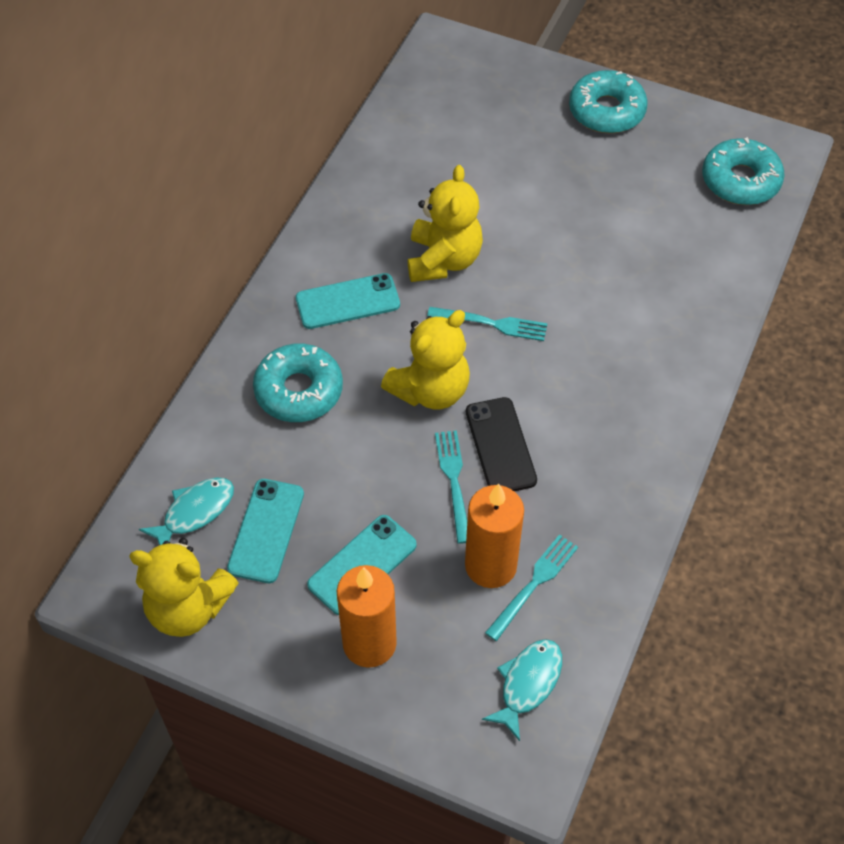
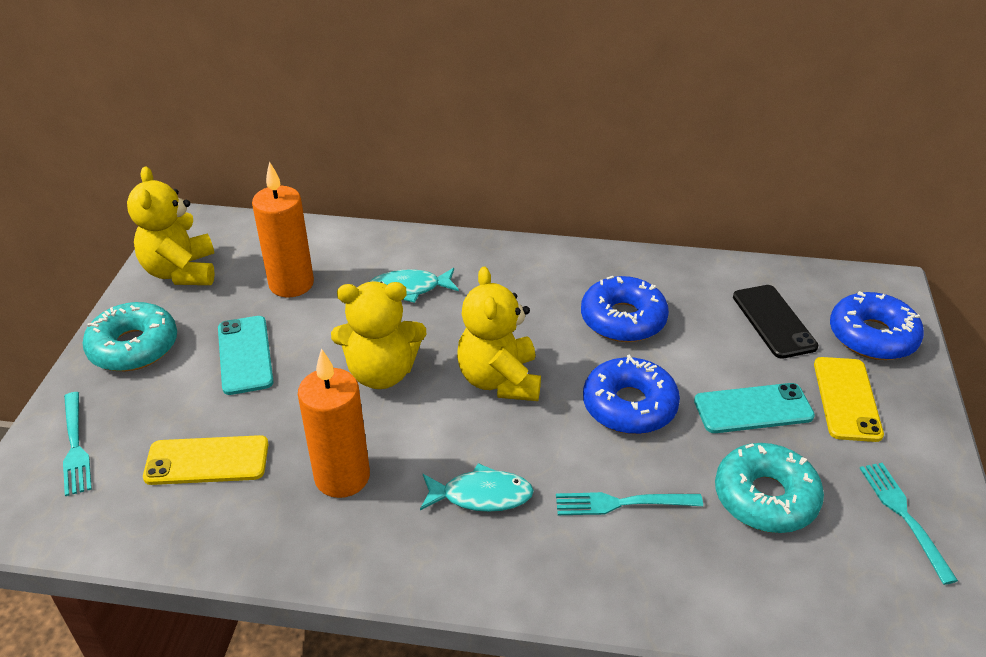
blue donut: none = 0 -> [581,276,669,342] [583,355,680,434] [830,291,924,360] = 3
turquoise donut: [253,343,343,422] [569,70,648,133] [702,137,785,205] = 3 -> [83,302,177,371] [715,443,824,533] = 2
turquoise phone: [227,479,304,583] [296,273,400,329] [307,515,417,615] = 3 -> [218,316,274,395] [694,383,815,433] = 2
yellow phone: none = 0 -> [143,435,268,485] [814,357,884,442] = 2

